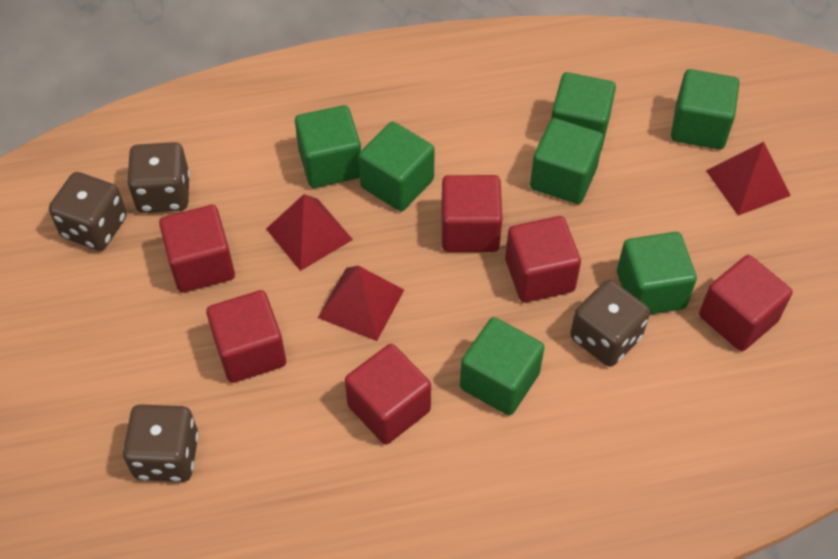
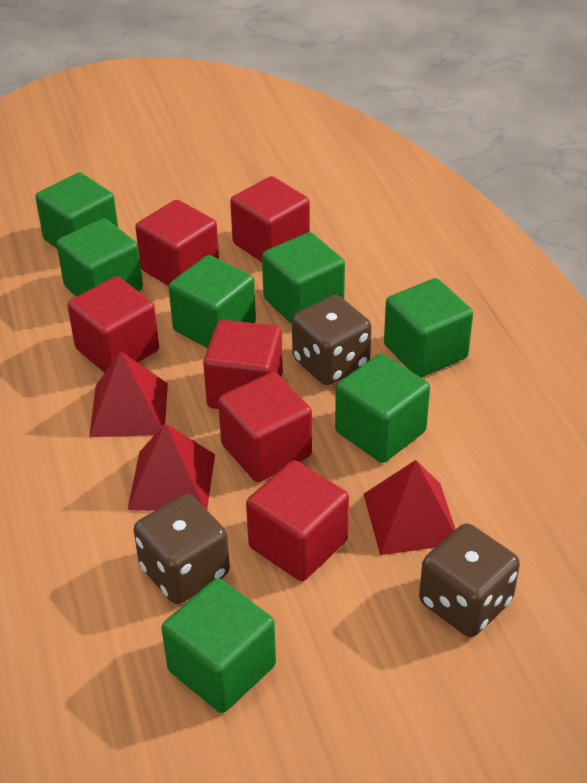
brown dice: [49,172,127,251] [123,404,199,482] [127,142,190,213] [570,280,650,367] = 4 -> [134,494,230,604] [292,295,372,385] [419,523,520,637] = 3

